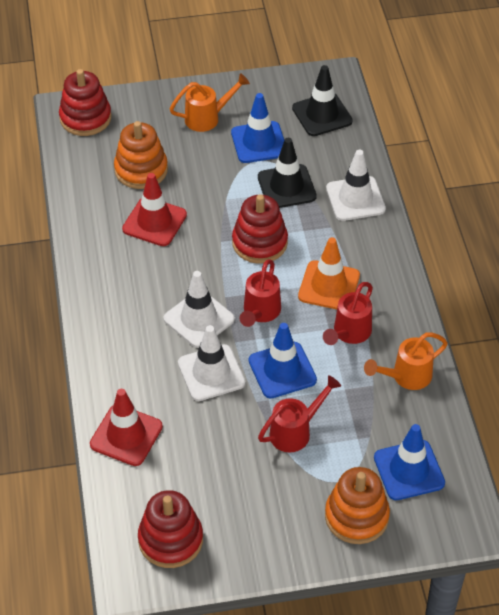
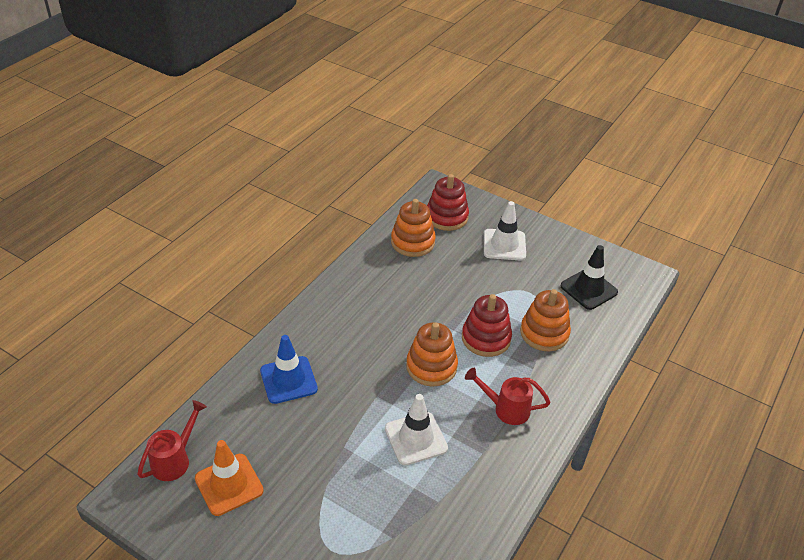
black traffic cone: [258,138,317,208] [292,65,353,136] = 2 -> [560,245,618,310] = 1
blue traffic cone: [231,93,284,163] [249,323,317,399] [374,424,445,500] = 3 -> [260,335,318,404] = 1
orange stacking toy: [114,121,168,189] [325,467,390,544] = 2 -> [391,199,436,257] [406,322,458,386] [520,289,571,351] = 3
orange watering can: [170,73,250,132] [364,333,448,390] = 2 -> none = 0
red stacking toy: [59,69,111,136] [138,490,203,568] [232,194,288,264] = 3 -> [427,174,469,231] [462,294,512,357] = 2
red traffic cone: [90,389,163,466] [122,173,187,246] = 2 -> none = 0
red watering can: [240,259,281,327] [258,375,341,452] [323,282,373,345] = 3 -> [137,400,207,481] [465,368,550,425] = 2
white traffic cone: [163,271,235,348] [178,325,245,401] [326,150,386,221] = 3 -> [385,394,448,466] [484,201,526,261] = 2

